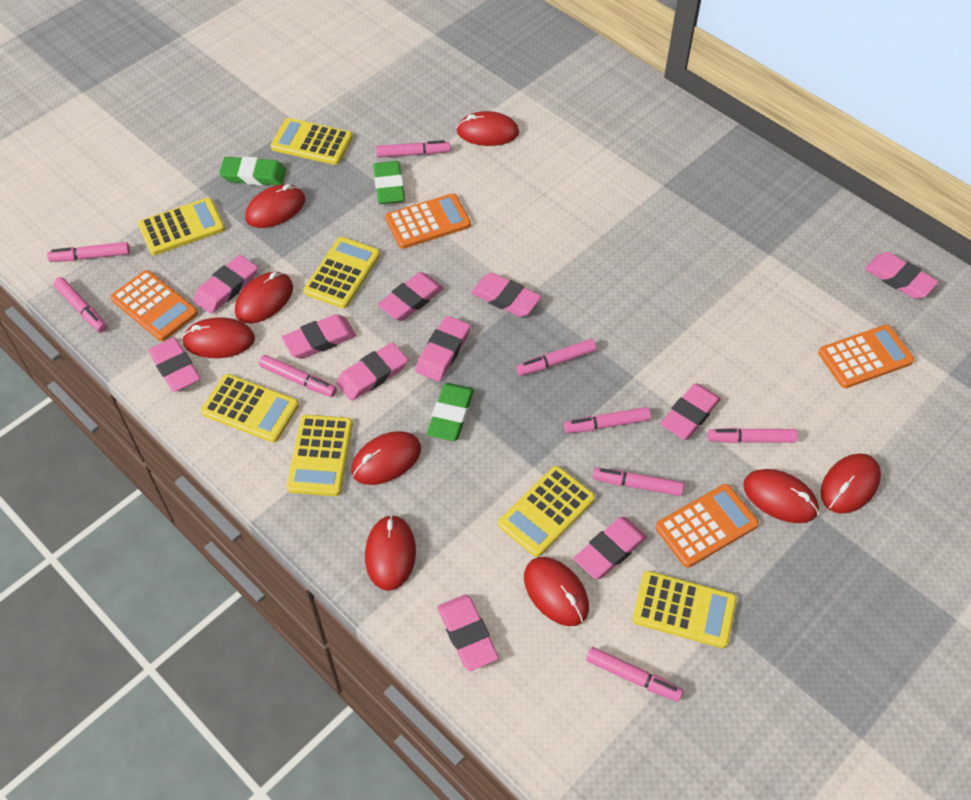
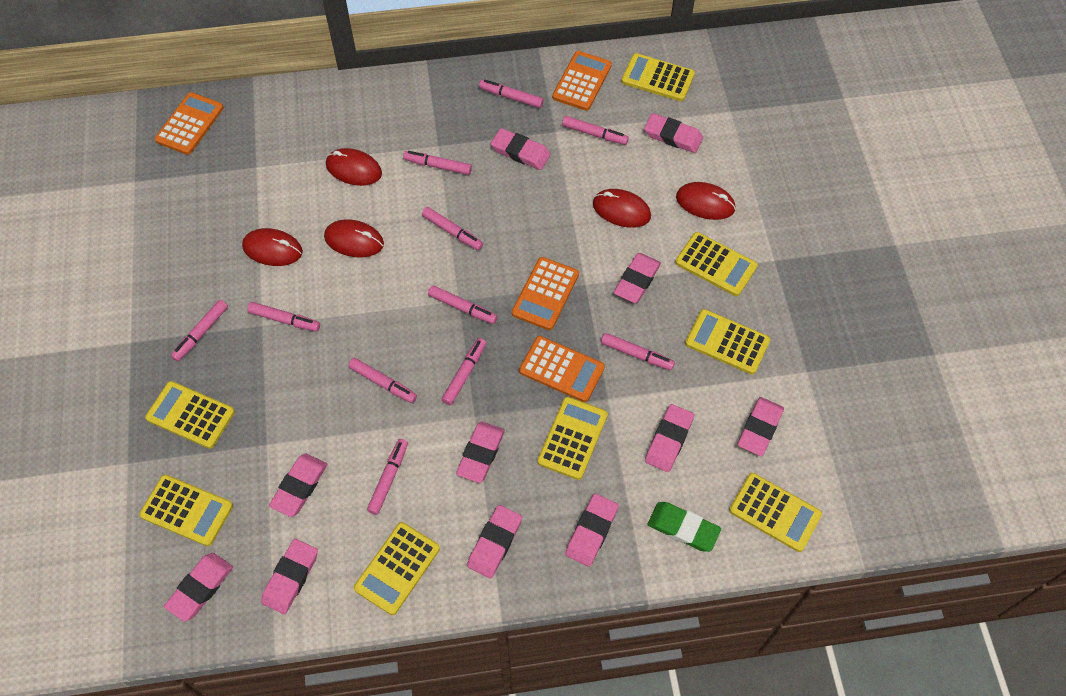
green eraser: [219,156,286,185] [373,161,405,204] [427,383,474,441] = 3 -> [647,502,721,552] = 1
pink marker: [47,242,130,262] [53,277,107,333] [259,355,337,397] [376,140,450,158] [516,339,596,376] [564,407,651,433] [586,647,683,702] [592,468,684,496] [707,428,798,443] = 9 -> [171,300,228,362] [247,302,320,331] [349,358,417,403] [367,439,408,515] [403,151,472,175] [422,207,483,250] [428,285,497,324] [441,338,486,405] [479,80,544,108] [562,116,629,145] [601,333,675,370] = 11
red mouse: [182,317,255,358] [235,272,293,323] [245,184,305,228] [351,431,421,485] [365,515,416,591] [456,111,519,146] [524,557,589,626] [743,469,819,523] [820,453,881,514] = 9 -> [242,228,303,266] [324,219,384,258] [326,148,382,186] [593,189,651,228] [676,182,736,220] = 5
yellow calculator: [138,198,225,255] [201,374,299,443] [271,118,353,165] [287,415,353,496] [304,237,380,308] [498,466,595,557] [632,571,737,648] = 7 -> [139,475,233,546] [145,381,235,449] [354,522,440,615] [537,397,608,480] [621,53,695,101] [675,232,758,296] [685,309,770,374] [729,473,822,552] = 8

